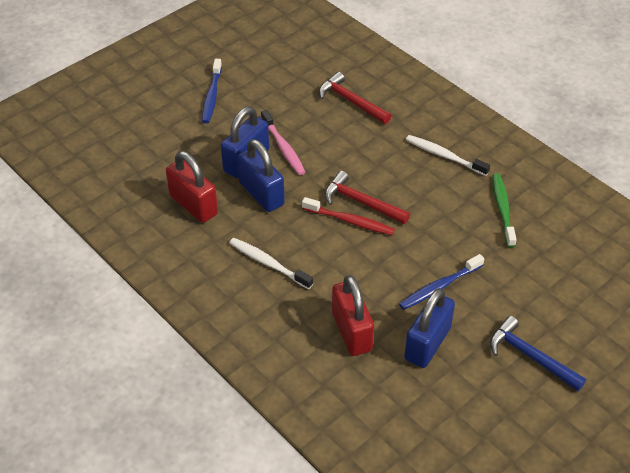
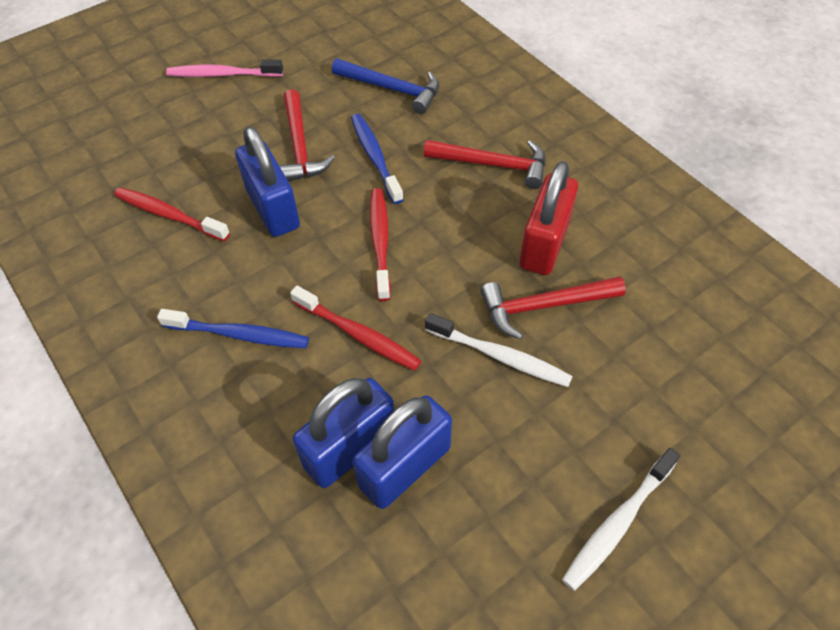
green toothbrush: [492,173,517,247] = 1 -> none = 0
red hammer: [319,72,391,124] [325,171,410,224] = 2 -> [279,89,335,181] [424,140,546,189] [481,276,626,339] = 3
red padlock: [166,151,218,223] [332,275,374,356] = 2 -> [519,161,578,275] = 1
red toothbrush: [302,197,395,235] = 1 -> [114,187,230,241] [290,286,421,371] [370,188,391,301] = 3

